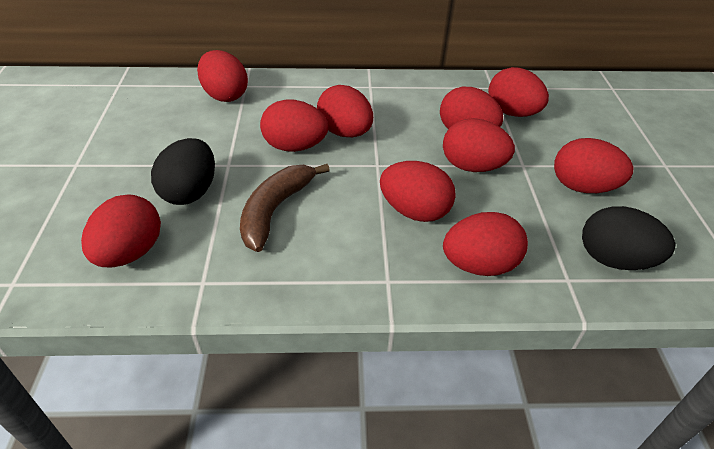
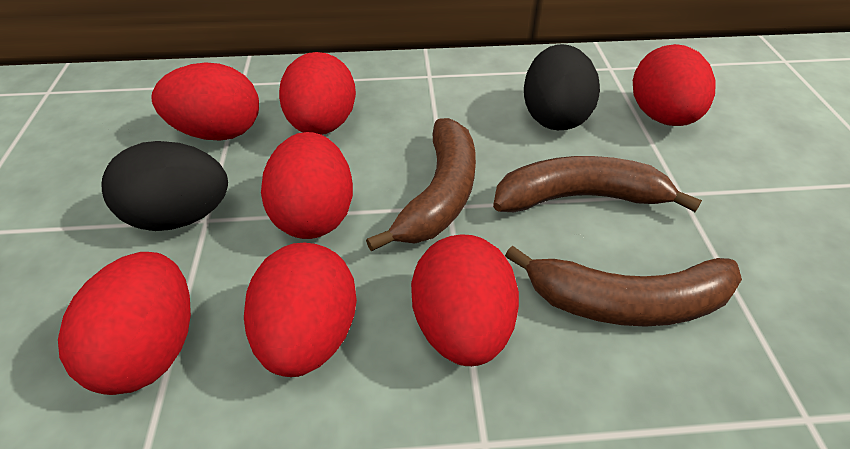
brown banana: [240,164,330,252] = 1 -> [366,118,476,252] [493,156,702,212] [505,245,742,327] = 3
red egg: [81,194,161,268] [197,50,248,102] [260,99,328,152] [317,85,373,137] [380,161,456,222] [440,87,503,129] [443,118,515,172] [443,212,528,276] [488,67,549,117] [554,138,633,193] = 10 -> [58,252,191,395] [152,62,259,141] [244,242,357,377] [261,132,353,239] [279,52,356,135] [411,234,519,366] [633,44,715,126] = 7

